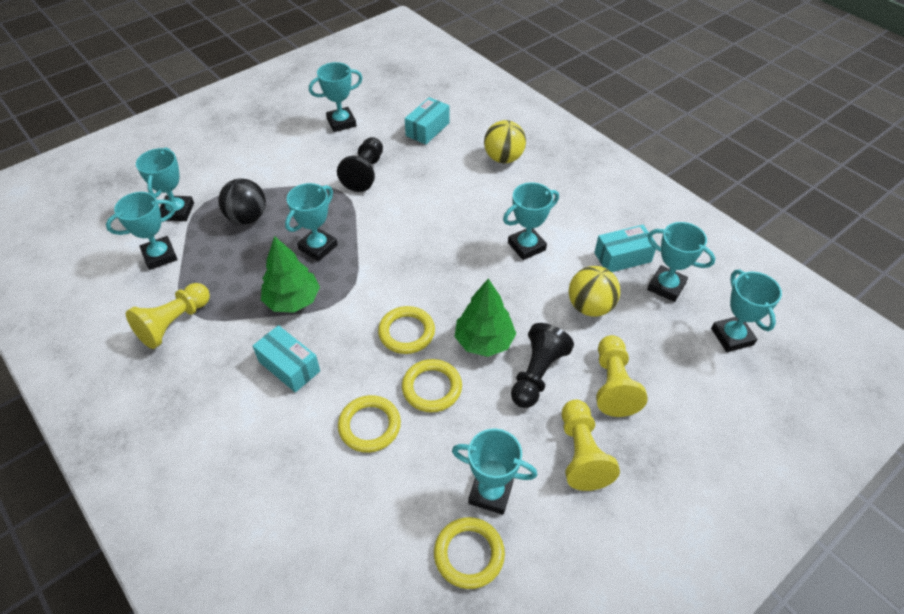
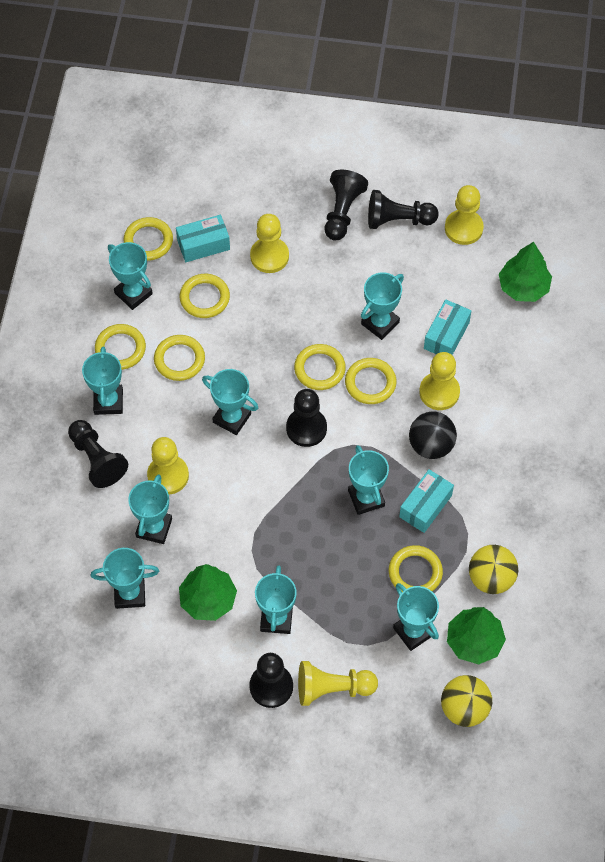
black pawn: [337,137,383,192] [511,323,574,408] = 2 -> [68,420,128,488] [249,653,293,708] [286,389,327,447] [325,170,368,241] [368,190,439,229] = 5
green tree: [261,236,320,313] [455,278,516,357] = 2 -> [179,564,237,621] [447,607,506,664] [499,242,552,302] = 3
turquoise trophy: [106,192,178,270] [136,147,194,221] [285,183,338,261] [309,62,363,132] [452,429,537,515] [503,182,559,260] [647,222,715,302] [711,270,782,352] = 8 -> [82,347,123,415] [91,548,159,609] [108,242,153,310] [128,474,172,544] [202,369,258,435] [255,565,296,634] [348,445,389,515] [361,272,404,340] [393,583,439,651] = 9
yellow pawn: [126,283,210,349] [561,400,620,491] [596,335,648,417] = 3 -> [147,437,189,495] [250,214,289,273] [298,661,378,706] [419,352,460,410] [445,185,484,245] = 5
yellow ring: [338,395,401,453] [378,306,435,354] [402,359,462,412] [434,517,505,589] = 4 -> [95,324,146,370] [124,217,173,261] [154,335,205,381] [180,274,230,318] [294,344,346,390] [345,358,397,404] [389,545,443,592] = 7

